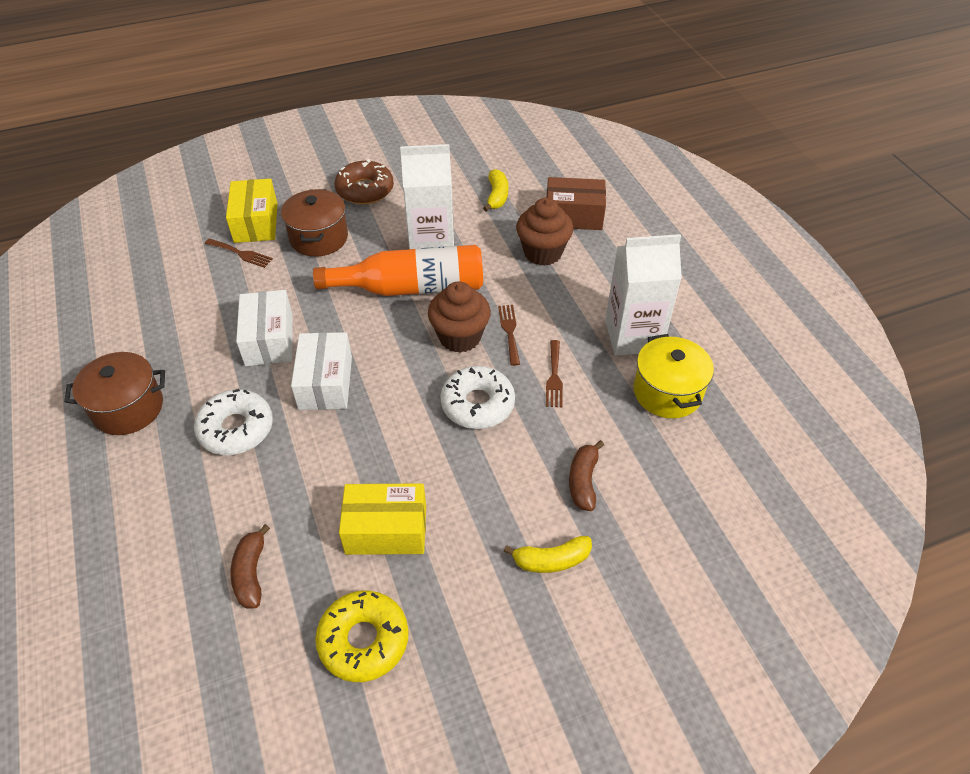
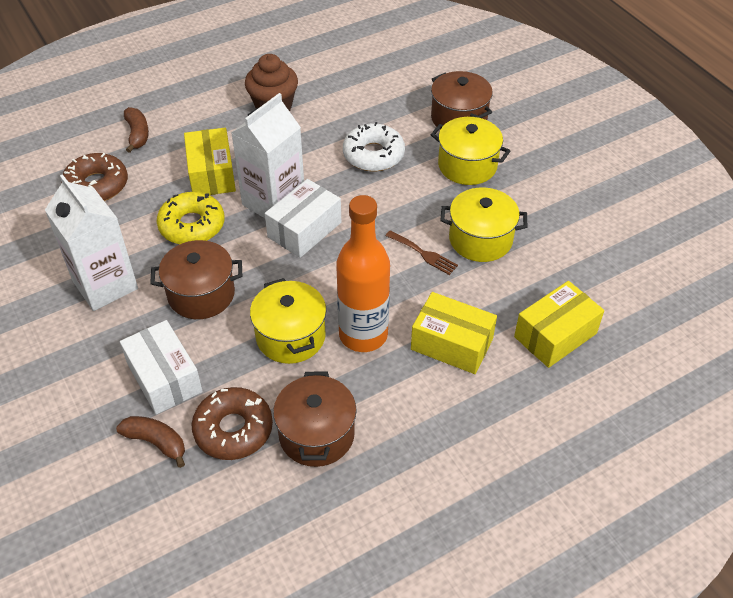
brown box: [547,177,606,230] = 1 -> none = 0
brown cupcake: [428,281,491,353] [516,198,573,266] = 2 -> [245,54,298,111] = 1
brown donut: [335,159,394,204] = 1 -> [61,153,128,201] [192,387,273,460] = 2
brown fork: [205,239,273,268] [498,305,520,366] [546,340,563,407] = 3 -> [385,230,458,275] = 1
brown pot: [64,352,165,435] [281,189,348,257] = 2 -> [150,240,242,319] [273,372,357,467] [431,71,493,130] = 3
white donut: [194,389,273,455] [440,366,515,429] = 2 -> [343,122,405,172] = 1
yellow banana: [483,169,508,211] [503,536,592,573] = 2 -> none = 0
yellow box: [226,179,278,243] [339,483,426,555] = 2 -> [184,128,236,195] [411,292,497,374] [514,281,604,368] = 3
yellow pot: [633,334,714,419] = 1 -> [250,278,326,364] [431,117,510,185] [440,188,527,262] = 3

